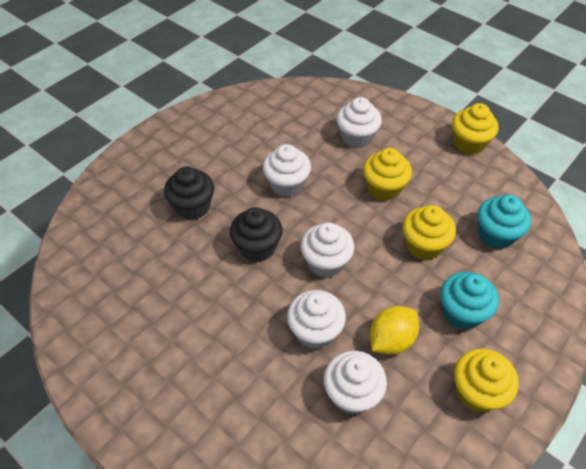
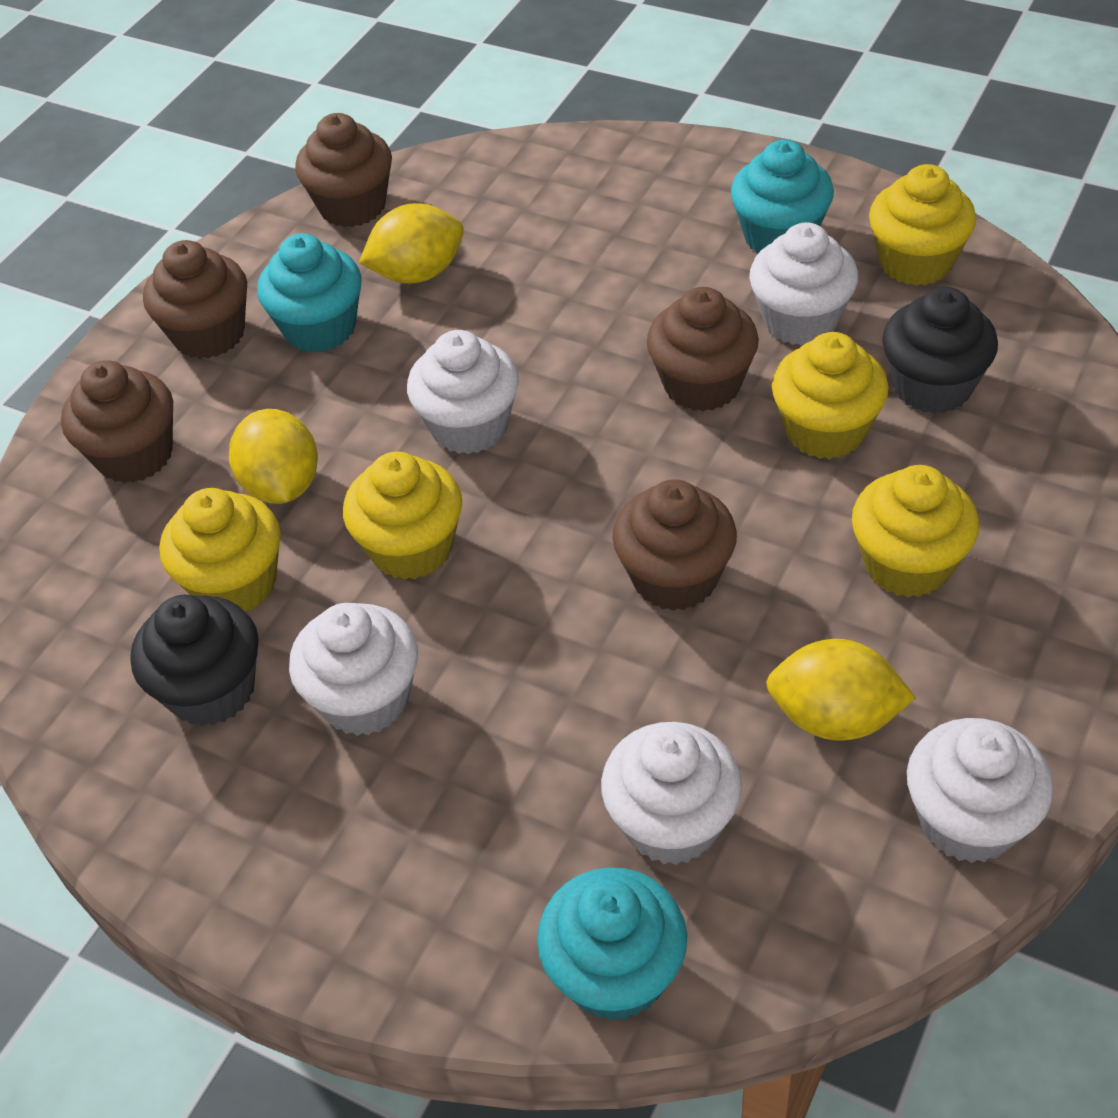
brown cupcake: none = 0 -> [61,360,173,483] [143,240,247,359] [295,113,392,227] [612,479,737,611] [647,287,759,412] = 5
turquoise cupcake: [441,272,499,330] [478,195,531,249] = 2 -> [257,233,362,353] [537,867,687,1021] [731,140,834,253] = 3
yellow cupcake: [363,148,412,201] [403,205,456,260] [452,103,498,155] [454,349,519,412] = 4 -> [160,488,281,611] [343,451,462,580] [772,332,889,459] [852,465,979,598] [869,164,976,286] = 5
yellow lemon: [370,306,419,354] = 1 -> [229,409,318,504] [359,203,464,283] [766,639,916,741] = 3

